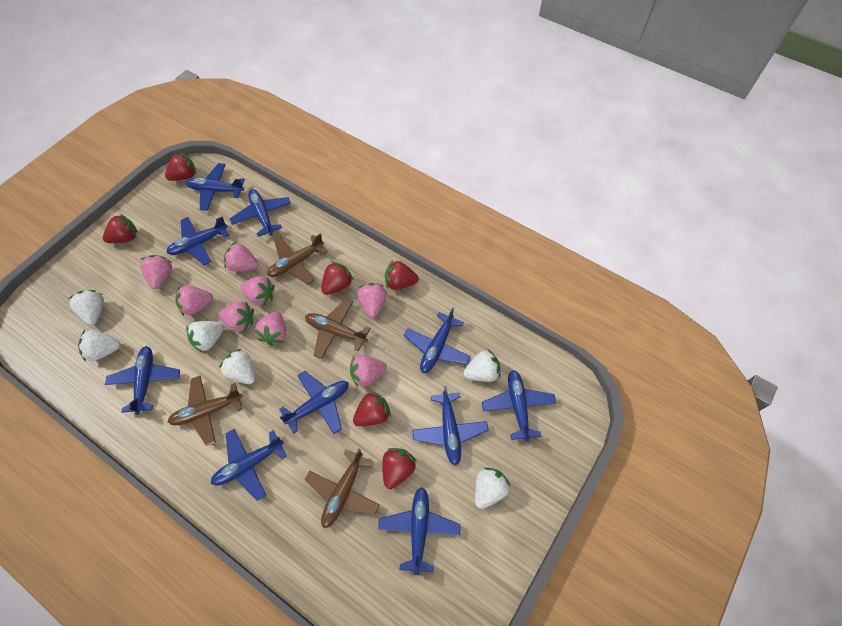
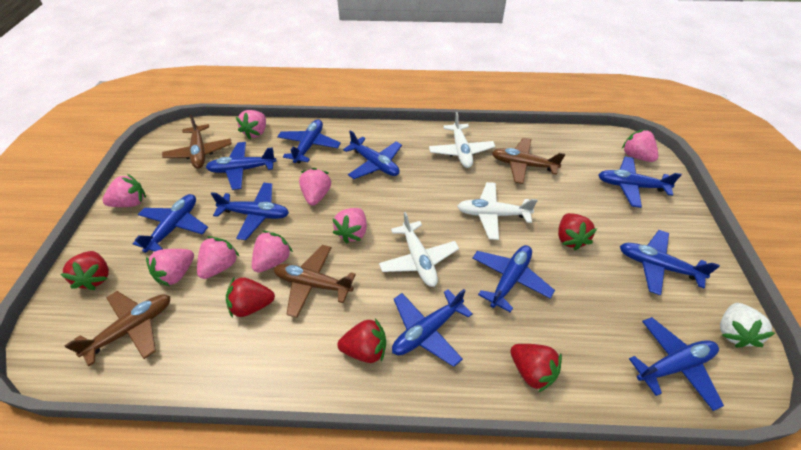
red strawberry: [103,213,138,243] [165,152,196,181] [321,261,354,295] [353,391,391,426] [382,448,417,489] [385,260,419,290] = 6 -> [60,251,109,290] [226,277,275,318] [337,318,386,363] [510,344,562,392] [558,213,597,250] = 5
white plane: none = 0 -> [379,212,459,287] [429,112,495,168] [457,182,538,240] = 3
white strawberry: [68,290,104,325] [78,330,120,362] [186,321,224,353] [219,349,255,384] [463,349,500,382] [475,467,510,509] = 6 -> [720,303,775,348] = 1

